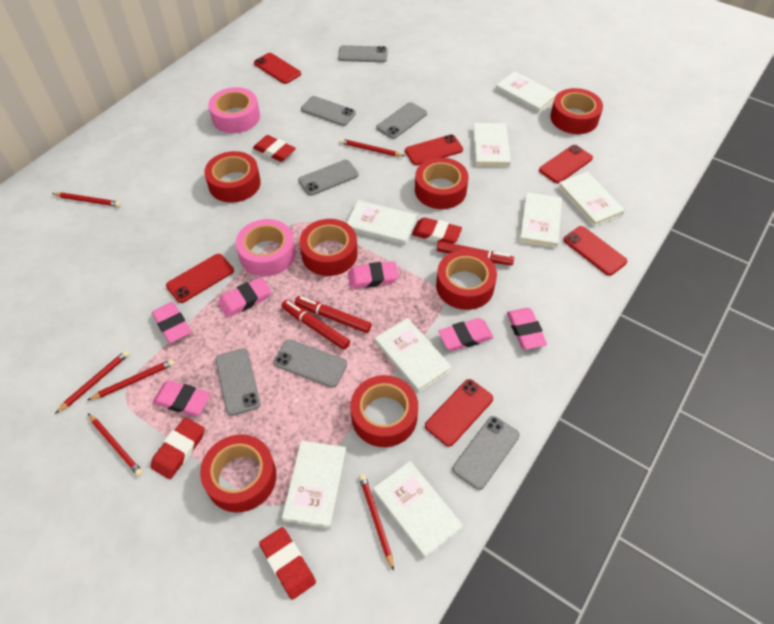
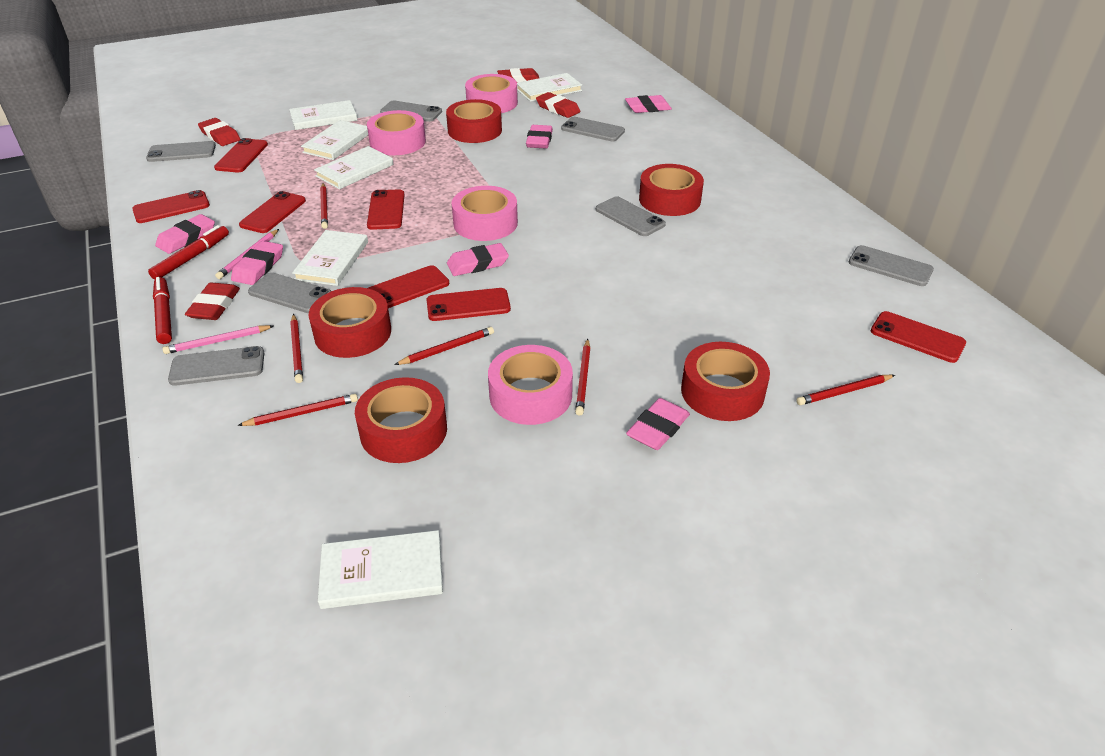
pink pencil: none = 0 -> [163,325,274,354] [215,229,279,279] = 2
pink tape: [208,87,260,133] [236,219,296,276] = 2 -> [367,110,426,155] [451,186,518,241] [465,74,518,113] [488,345,573,425] = 4
red marker: [281,300,350,350] [295,296,372,333] [437,241,514,265] = 3 -> [148,225,229,280] [153,277,172,344] = 2
red phone: [166,254,234,303] [254,53,301,84] [405,134,463,165] [425,379,493,447] [539,145,593,184] [564,226,627,276] = 6 -> [132,190,210,223] [214,138,268,172] [239,191,306,233] [367,189,405,230] [368,265,449,308] [426,288,511,321] [871,311,966,363] = 7
red tape: [200,434,277,512] [204,151,261,203] [299,219,358,276] [350,375,418,447] [415,157,469,209] [436,250,497,310] [550,88,603,134] = 7 -> [309,287,391,358] [355,377,447,463] [446,99,502,143] [639,164,704,216] [681,342,770,421] = 5
white book: [282,440,346,528] [347,200,417,245] [373,461,463,558] [375,318,452,393] [473,123,511,167] [496,71,558,113] [520,192,562,248] [558,171,625,227] = 8 -> [289,100,358,130] [292,230,368,286] [301,120,368,160] [314,146,394,189] [318,530,443,609] [517,73,582,102] = 6

